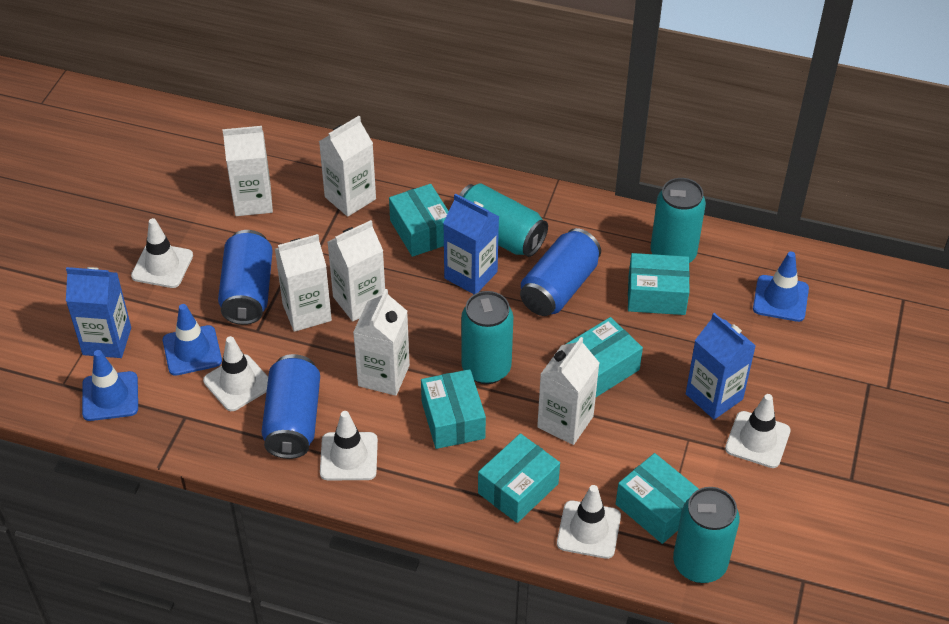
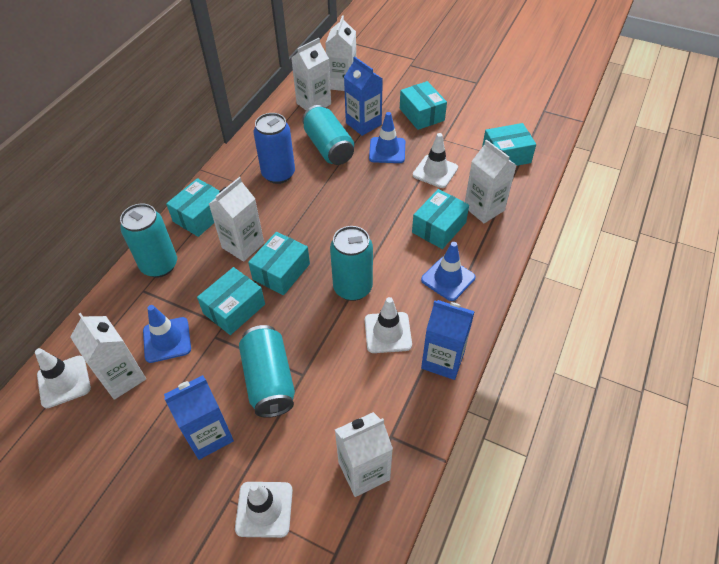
blue can: [218,230,273,325] [261,354,320,459] [520,228,601,316] = 3 -> [253,113,295,184] = 1
white traffic cone: [131,218,193,288] [203,336,268,411] [320,411,378,480] [557,485,621,559] [725,394,791,468] = 5 -> [35,348,91,408] [235,482,293,538] [365,297,412,353] [413,133,458,188] = 4

